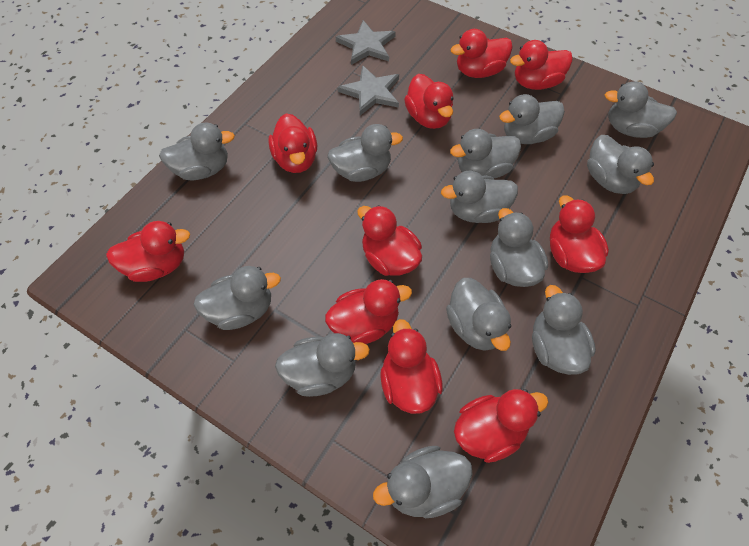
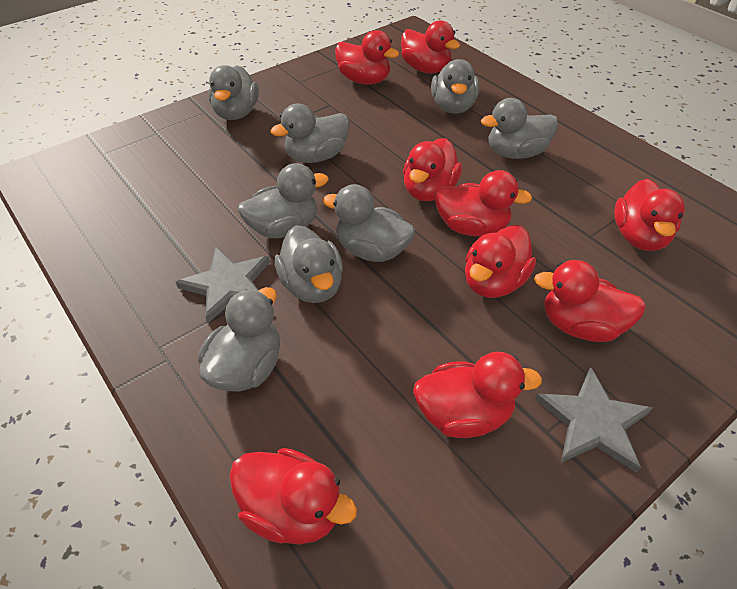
grey duck: [159,123,235,180] [194,266,281,330] [275,333,370,397] [327,124,403,182] [373,446,473,518] [441,171,518,223] [446,278,511,351] [450,129,521,178] [490,208,548,287] [499,94,565,144] [532,285,596,375] [587,135,654,194] [605,81,677,138] = 13 -> [198,287,280,391] [208,65,259,120] [238,163,329,238] [271,103,349,163] [275,225,343,303] [323,184,415,262] [431,59,479,114] [481,98,558,159] = 8
red duck: [106,221,190,282] [268,114,317,173] [325,279,412,344] [357,205,422,276] [380,319,443,414] [404,74,453,129] [451,29,513,78] [454,389,548,463] [510,40,573,90] [550,195,609,273] = 10 -> [229,448,357,544] [335,30,399,85] [401,20,460,73] [403,138,462,201] [413,352,542,438] [434,170,532,237] [465,225,536,298] [534,260,646,342] [614,179,685,251] = 9

